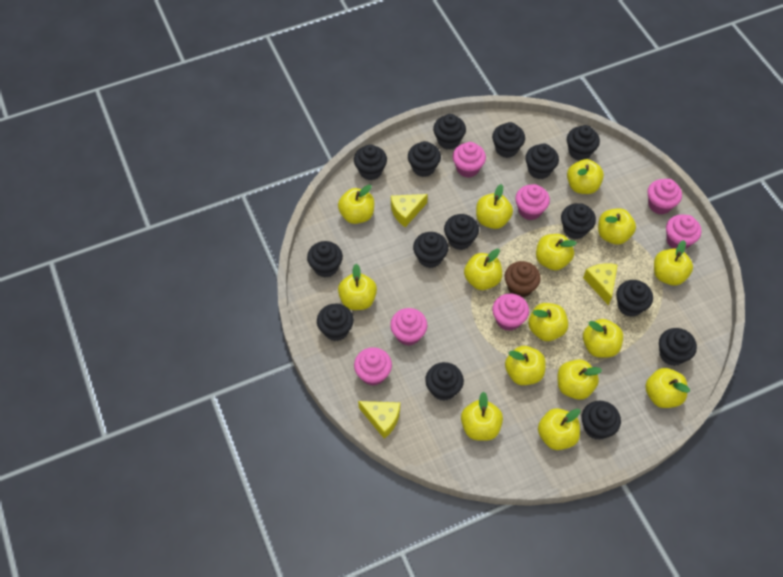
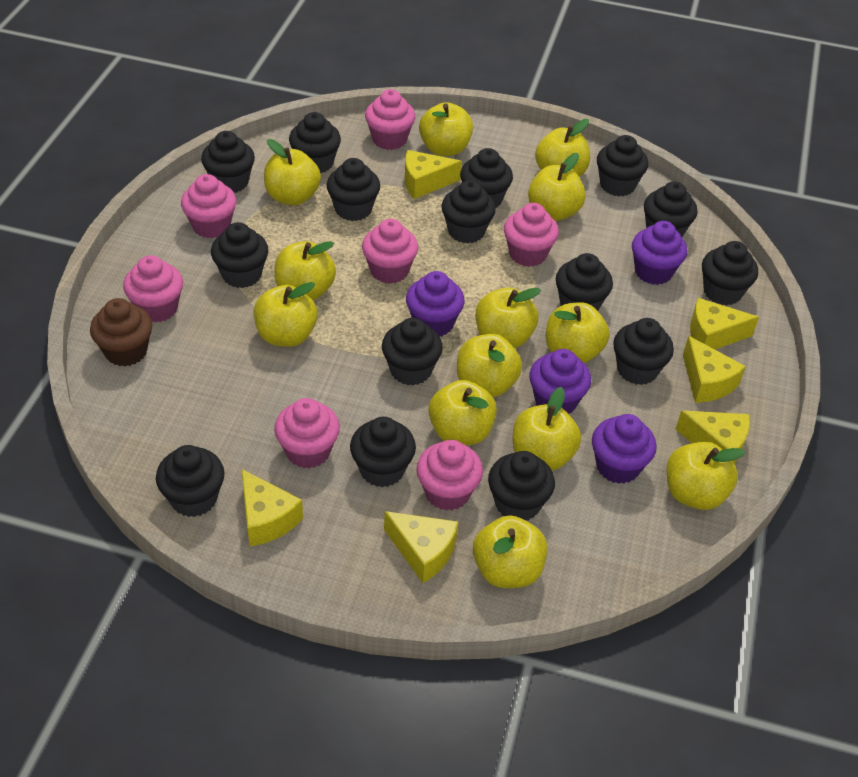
purple cupcake: none = 0 -> [406,271,465,336] [529,349,591,414] [592,414,657,484] [632,221,687,285] = 4
yellow apple: [338,185,374,224] [338,264,377,310] [461,392,503,441] [464,249,502,290] [476,184,513,229] [505,346,546,385] [528,303,568,341] [536,234,577,270] [538,408,580,450] [558,359,602,400] [567,159,604,194] [583,319,623,358] [598,208,636,245] [645,368,690,408] [654,240,693,286] = 15 -> [254,282,318,347] [264,139,321,205] [275,241,336,300] [419,102,473,156] [428,380,497,445] [457,334,522,397] [473,515,547,588] [476,288,541,348] [513,387,581,471] [528,153,586,221] [535,119,590,177] [546,302,609,363] [667,442,745,510] = 13
yellow cheese: [358,401,400,439] [391,194,428,227] [583,264,617,306] = 3 -> [241,469,303,546] [384,511,458,583] [405,150,462,199] [676,410,750,464] [683,336,746,403] [690,298,759,349] = 6

